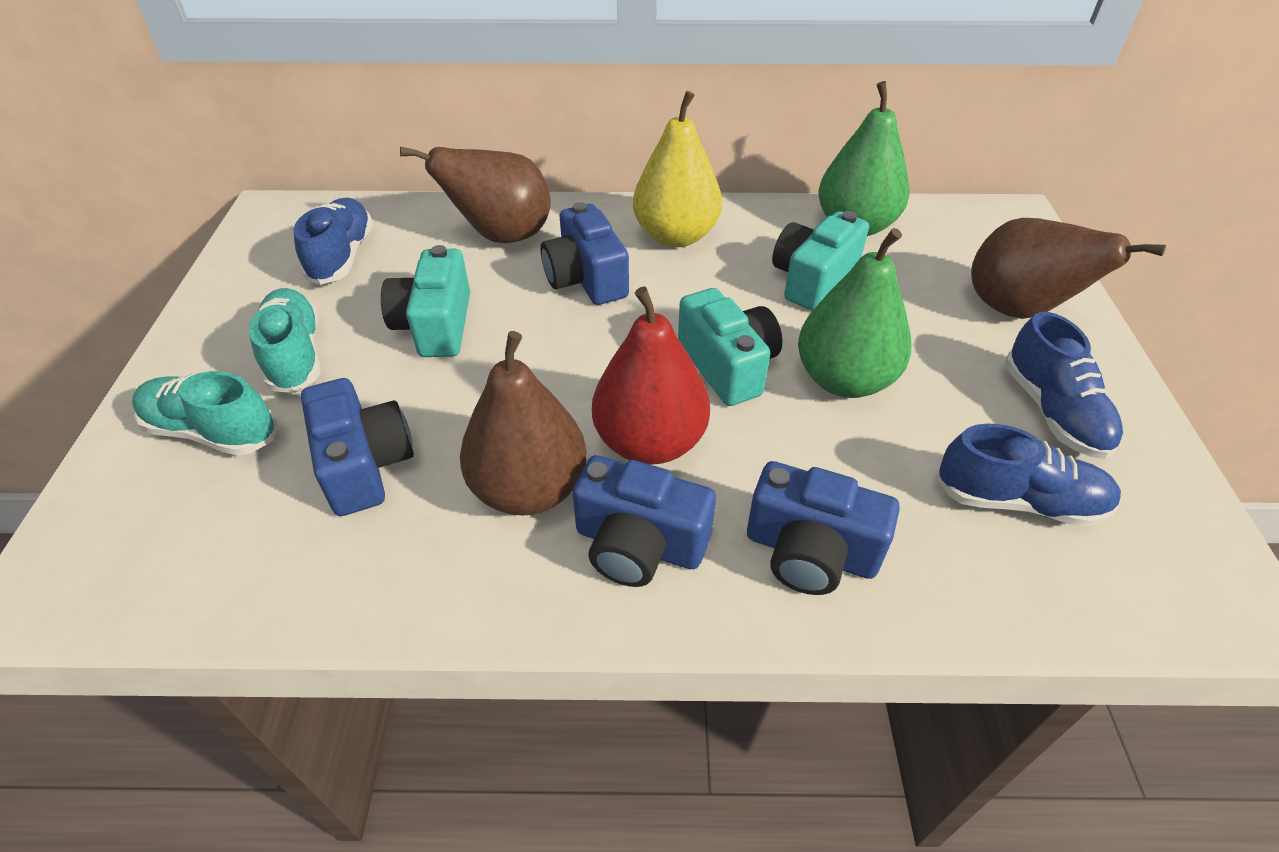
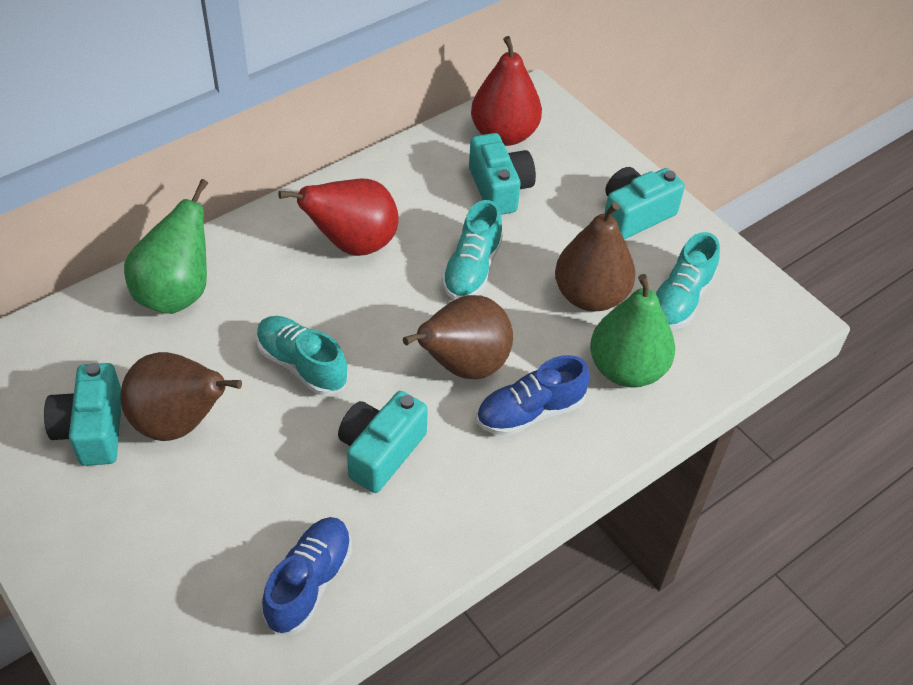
blue camera: [301,378,414,516] [541,202,629,305] [572,455,716,587] [747,461,900,595] = 4 -> none = 0
blue shoe: [293,198,373,285] [936,424,1121,527] [1005,312,1123,459] = 3 -> [262,517,352,635] [477,355,590,436] = 2
red pear: [592,286,710,465] = 1 -> [278,179,398,256] [471,36,542,146] = 2
turquoise camera: [381,245,470,357] [678,288,783,406] [772,211,869,311] = 3 -> [44,363,121,466] [338,391,428,493] [469,133,536,215] [605,167,685,239] = 4
turquoise shoe: [132,371,277,456] [249,288,320,393] = 2 -> [256,316,348,396] [442,200,503,300] [655,232,720,329] = 3
yellow pear: [633,91,722,247] = 1 -> none = 0

